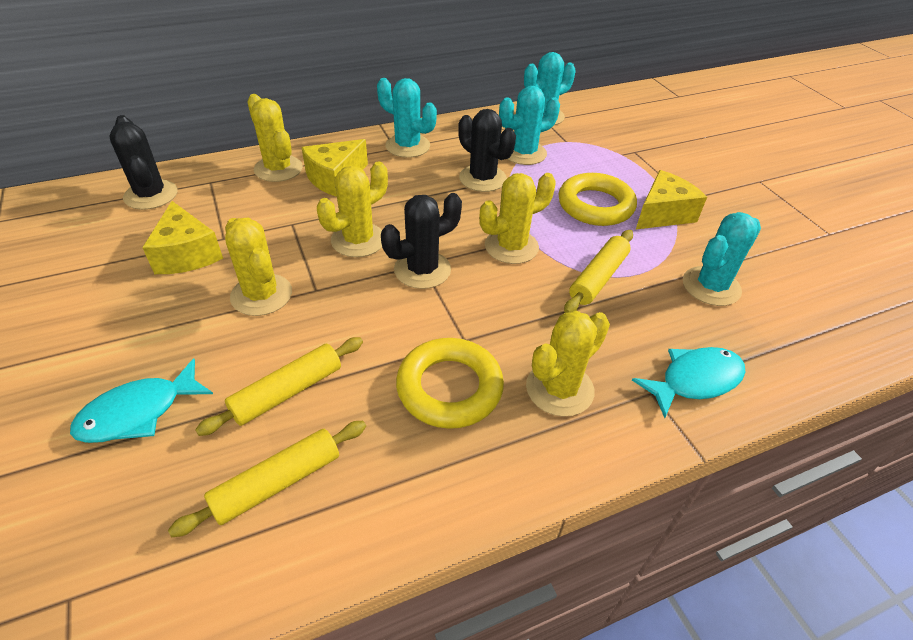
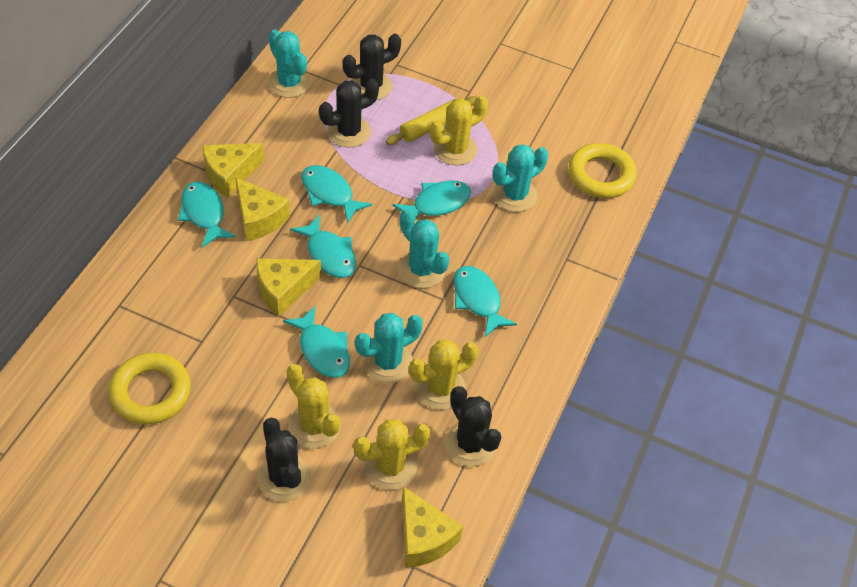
black cactus: [109,115,178,210] [381,193,462,289] [458,109,516,192] = 3 -> [257,418,311,501] [319,79,379,147] [343,34,401,100] [444,386,501,467] = 4
turquoise fish: [70,358,213,443] [632,347,746,418] = 2 -> [178,181,235,247] [283,306,350,378] [290,215,356,278] [301,165,372,224] [392,180,471,220] [454,266,517,337] = 6
yellow cactus: [225,218,292,316] [247,94,303,182] [317,161,388,257] [479,173,556,264] [526,311,610,417] = 5 -> [286,364,341,449] [353,419,431,490] [409,340,478,410] [430,96,488,165] = 4
yellow cheese: [142,201,223,274] [301,139,368,197] [636,170,707,229] = 3 -> [202,143,264,197] [235,177,290,241] [256,258,321,316] [402,486,463,568] = 4
yellow rolling pin: [168,421,366,537] [195,337,363,436] [564,230,633,313] = 3 -> [386,96,478,145] = 1

